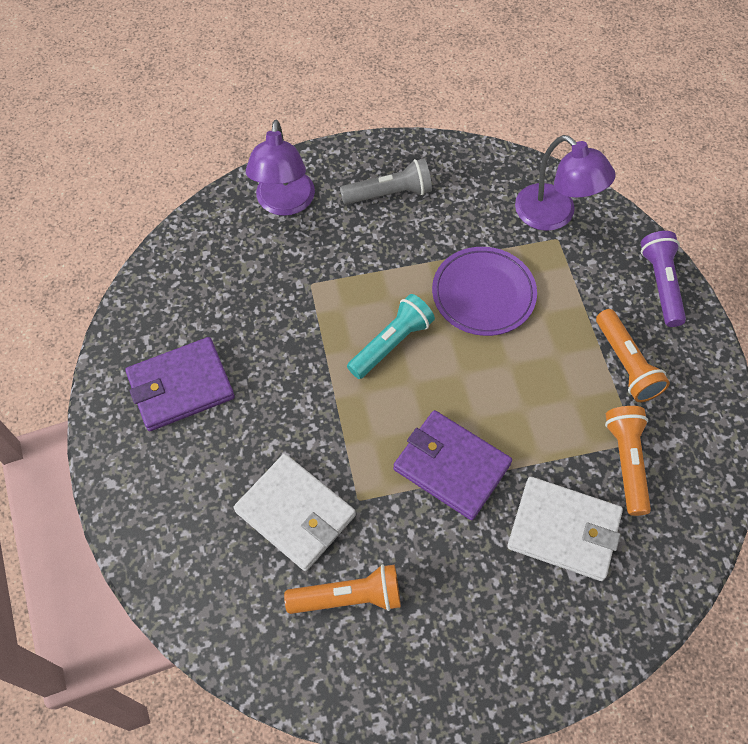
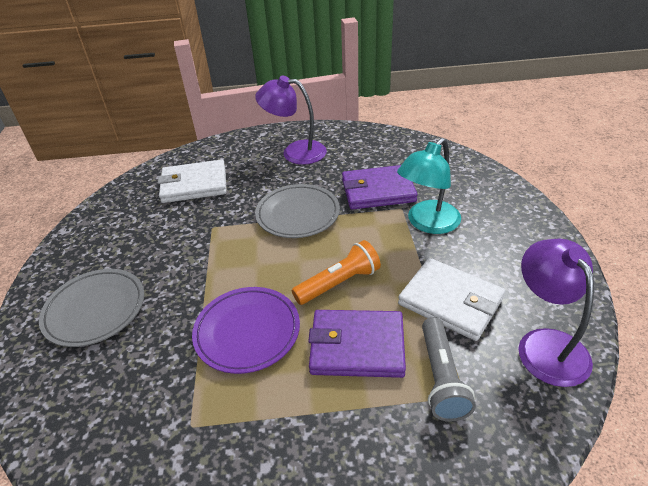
grey plate: none = 0 -> [39,269,144,347] [255,184,340,238] = 2
orange flashlight: [284,564,401,614] [596,309,670,402] [605,406,651,516] = 3 -> [292,240,381,305] = 1
purple flashlight: [641,231,686,327] = 1 -> none = 0
turquoise flashlight: [347,294,435,379] = 1 -> none = 0
turquoise lamp: none = 0 -> [397,138,461,234] = 1

